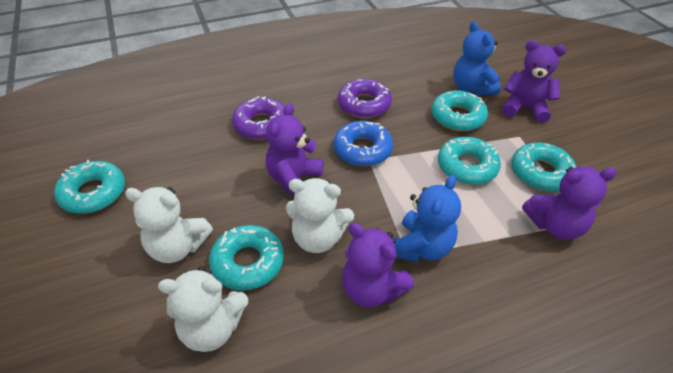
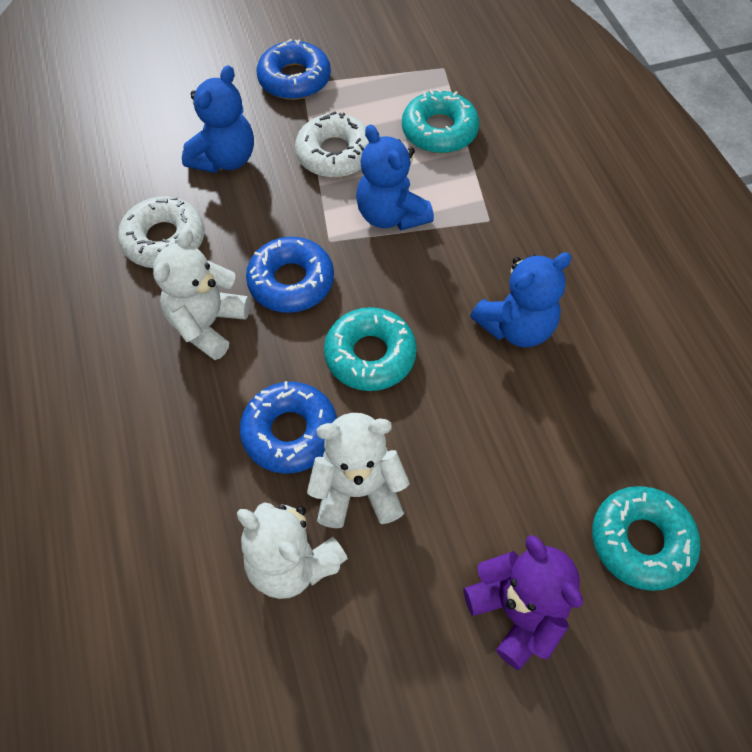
blue donut: [334,121,393,166] = 1 -> [240,381,337,474] [246,237,334,313] [256,39,331,100] = 3
blue teddy bear: [392,175,461,262] [453,21,501,95] = 2 -> [182,65,254,173] [356,125,434,230] [470,252,572,348] = 3
purple donut: [232,96,285,140] [338,79,392,118] = 2 -> none = 0
purple teddy bear: [266,103,323,195] [342,223,414,307] [502,40,566,123] [522,166,617,240] = 4 -> [463,535,583,670] = 1
turquoise donut: [54,160,125,214] [209,225,284,290] [431,90,488,131] [438,137,501,185] [511,143,576,191] = 5 -> [324,307,417,391] [402,89,479,153] [592,486,701,591] = 3
white donut: none = 0 -> [118,196,205,268] [295,111,369,178] = 2

